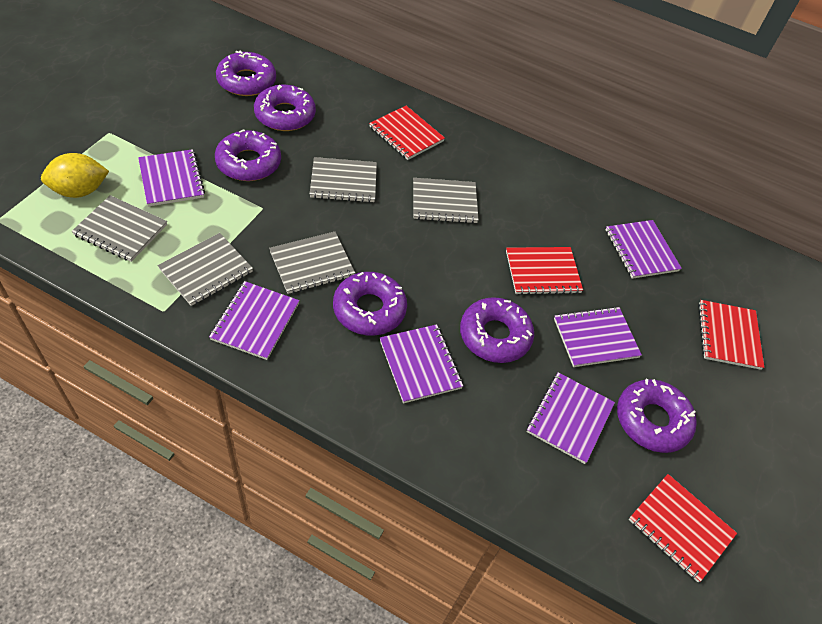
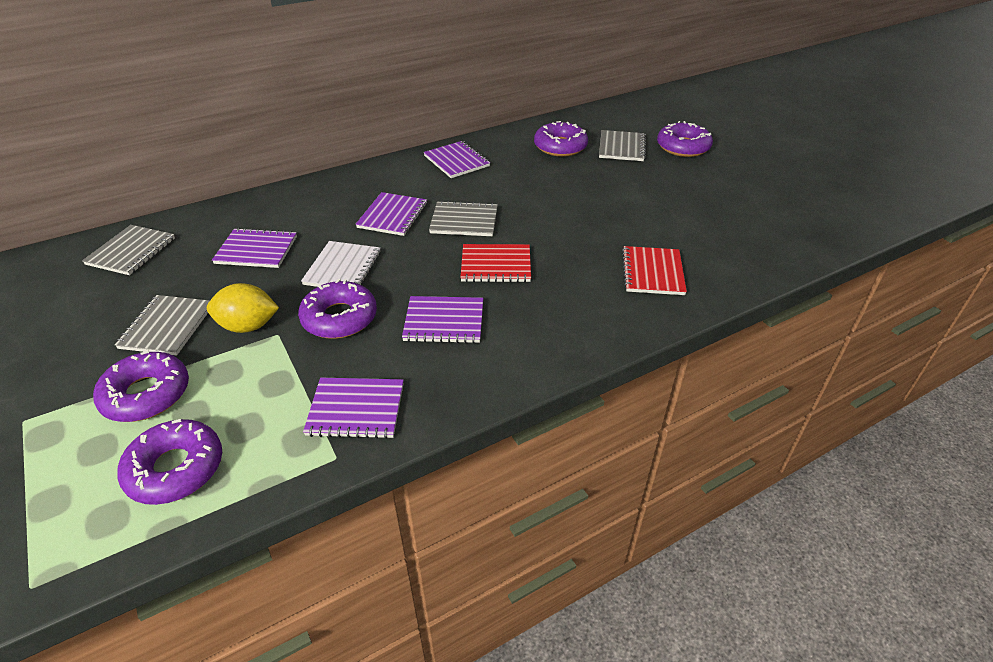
grey notebook: [71,195,167,262] [158,233,253,306] [269,232,355,294] [310,157,377,203] [413,178,479,224] = 5 -> [82,225,175,275] [115,295,210,355] [429,201,498,236] [599,130,646,161] = 4
purple donut: [215,130,281,181] [216,50,276,96] [254,85,316,131] [333,272,407,336] [460,297,534,363] [617,379,697,453] = 6 -> [93,350,189,422] [117,419,222,505] [298,279,377,339] [534,121,588,157] [657,121,713,157] = 5
purple notebook: [138,149,205,207] [209,281,299,360] [380,324,463,403] [527,372,615,464] [554,306,642,367] [606,220,682,279] = 6 -> [212,228,297,268] [303,378,404,439] [356,192,427,236] [402,296,483,344] [424,141,490,178] = 5
red notebook: [369,106,445,160] [506,247,583,295] [629,474,737,582] [698,300,764,370] = 4 -> [460,244,531,282] [622,246,687,295] = 2
white notebook: none = 0 -> [301,241,381,287] = 1

